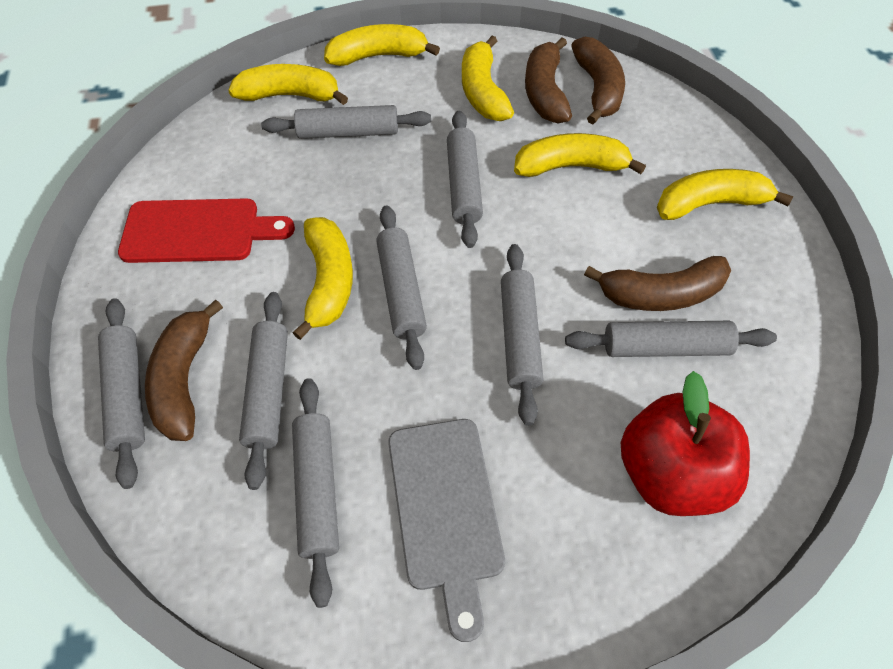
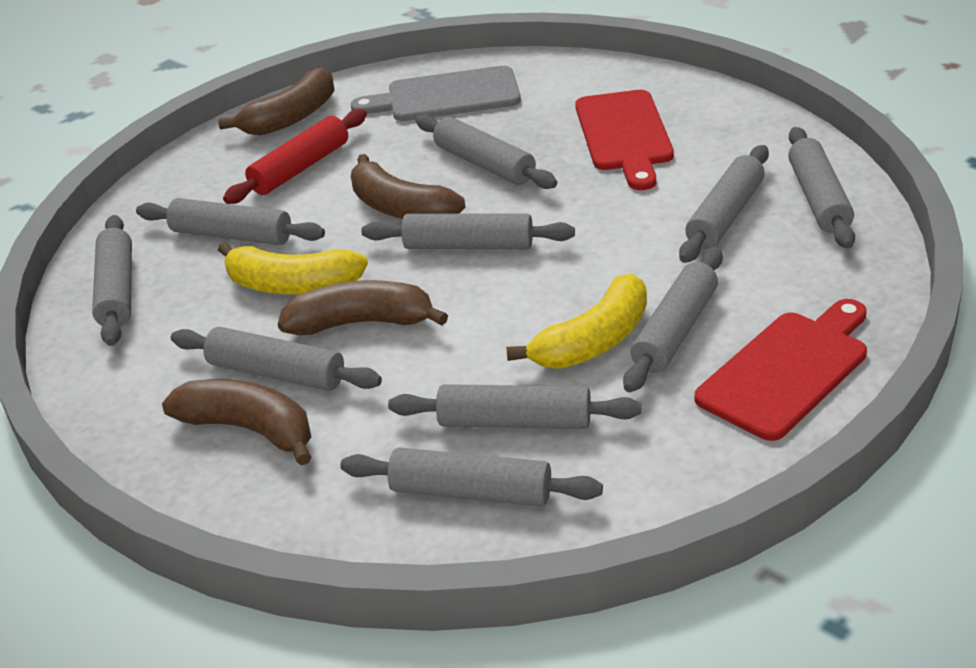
grey rolling pin: [98,298,145,489] [239,292,288,490] [261,105,431,139] [292,378,339,608] [376,205,427,370] [447,111,483,248] [501,244,543,426] [565,321,777,357] = 8 -> [92,215,132,346] [136,198,325,245] [171,327,382,391] [340,447,603,507] [361,213,575,250] [388,384,641,429] [416,114,557,189] [623,247,723,392] [679,145,769,263] [788,127,855,249] = 10
red apple: [621,371,750,516] = 1 -> none = 0
red cutting board: [118,198,295,263] = 1 -> [575,90,674,190] [695,299,867,441] = 2
red rolling pin: none = 0 -> [223,109,367,204] = 1
yellow banana: [228,64,348,105] [292,217,353,340] [324,24,440,66] [462,36,514,121] [514,133,646,177] [657,169,793,220] = 6 -> [218,242,368,295] [506,274,647,369] = 2

